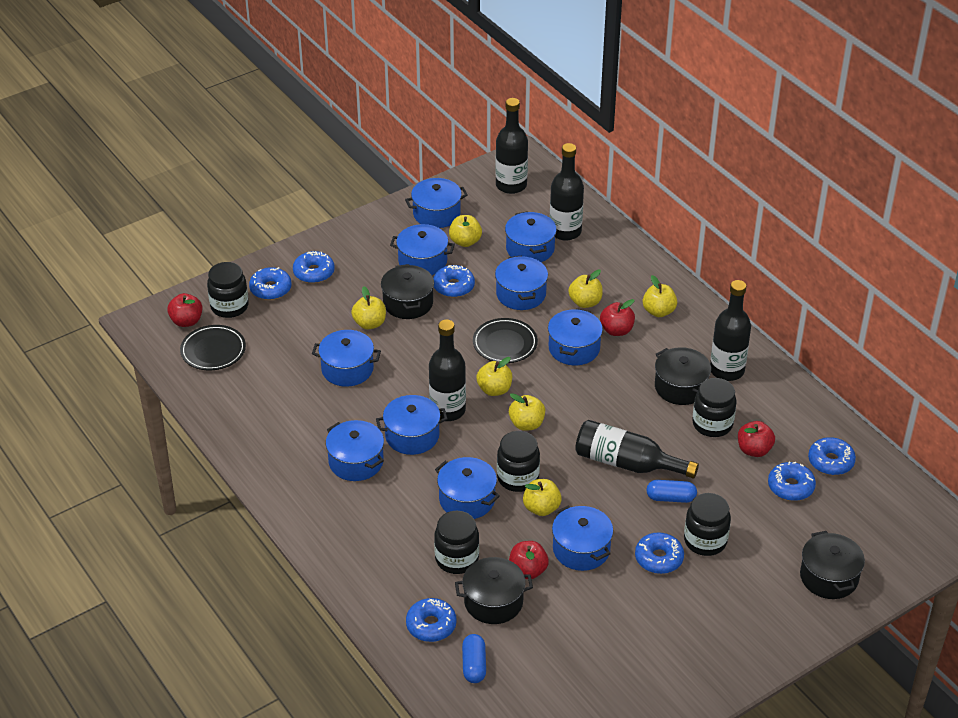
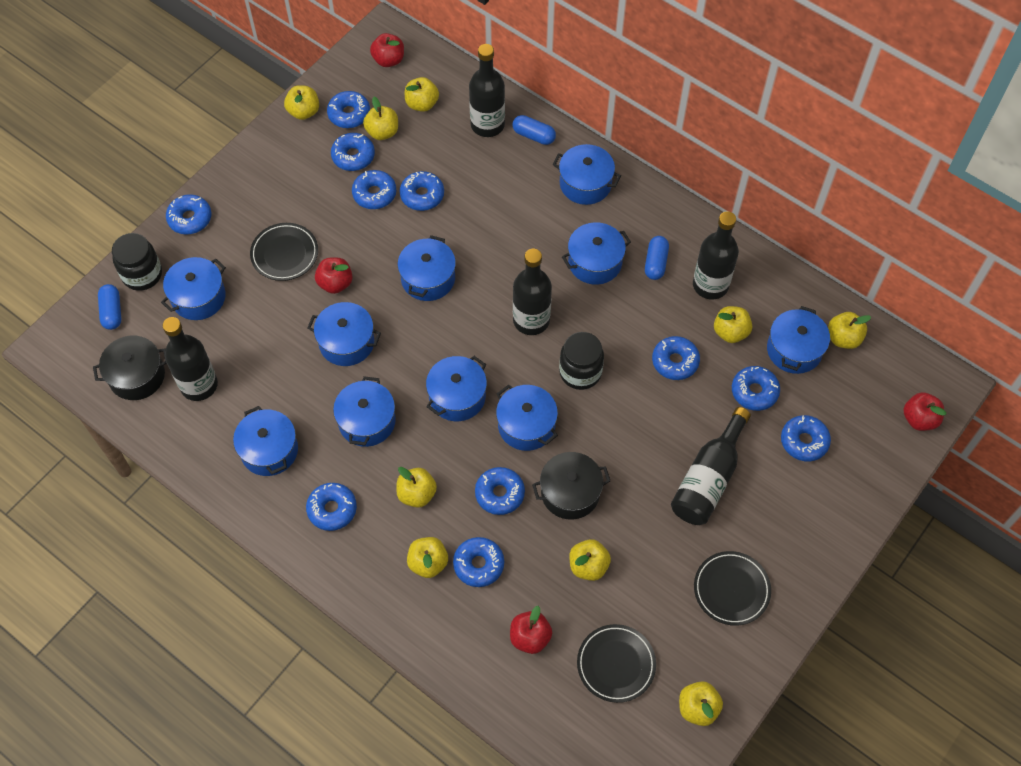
black jar: [207,262,249,318] [434,511,479,574] [497,431,540,492] [684,493,731,556] [692,378,736,437] = 5 -> [112,233,162,291] [559,332,604,390] = 2
black plate: [180,325,246,370] [473,318,538,363] = 2 -> [250,223,318,281] [577,624,656,703] [694,551,771,626] = 3
black pot: [381,264,434,319] [455,557,533,624] [655,347,711,405] [800,531,865,599] = 4 -> [93,336,167,400] [532,452,610,520] = 2
blue capsule: [462,634,486,683] [646,480,697,503] = 2 -> [98,284,121,330] [513,115,556,145] [645,236,669,280] = 3
blue donut: [249,267,292,300] [293,251,335,283] [406,598,457,642] [433,265,475,298] [635,532,684,574] [768,462,816,501] [808,437,856,475] = 7 -> [166,194,211,235] [306,483,357,531] [327,91,370,128] [331,133,375,171] [352,170,397,209] [400,171,444,211] [453,537,504,587] [475,467,525,515] [652,336,700,380] [732,366,780,411] [781,415,831,461] = 11
yellow apple: [351,286,386,330] [449,215,482,247] [476,357,512,396] [509,393,545,431] [523,479,562,516] [568,270,603,308] [643,275,677,317] = 7 -> [284,85,319,120] [363,97,398,140] [396,467,437,508] [405,77,439,112] [407,537,448,578] [569,539,611,581] [679,681,723,726] [714,306,752,343] [828,312,871,349] = 9

